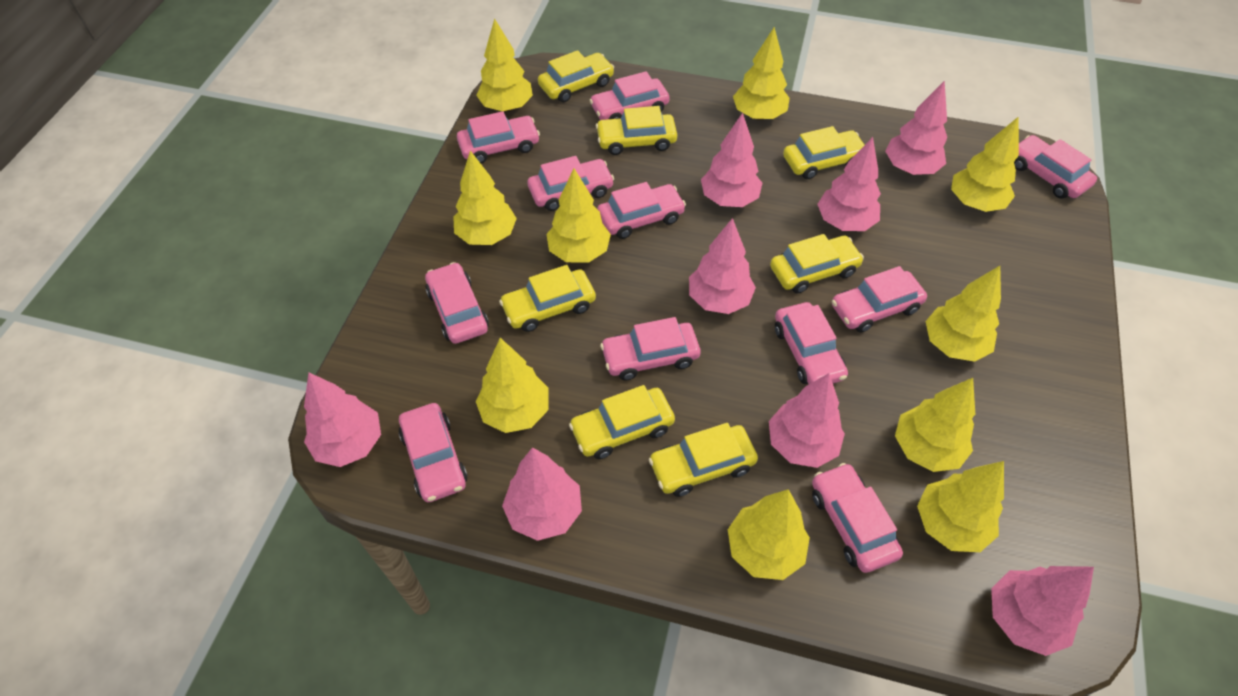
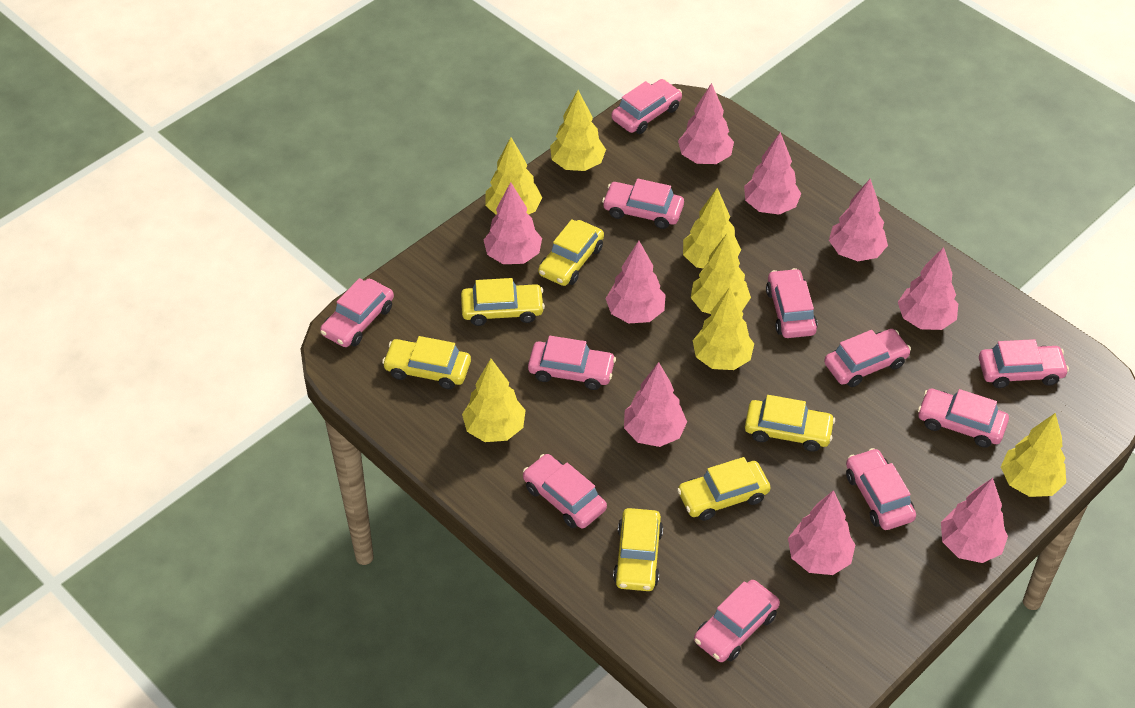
pink tree: [304,373,381,467] [502,447,582,541] [689,218,756,314] [701,113,762,207] [769,373,845,468] [817,137,881,231] [885,81,947,175] [991,566,1094,656] = 8 -> [484,182,542,264] [605,241,666,323] [624,362,687,447] [678,83,734,164] [744,132,801,215] [788,490,855,575] [829,179,888,261] [898,247,958,330] [941,478,1008,563] = 9
yellow car: [499,265,596,332] [538,50,614,102] [569,385,675,459] [596,106,677,155] [649,423,758,497] [770,234,864,294] [783,126,864,179] = 7 -> [382,336,471,389] [461,278,545,326] [538,219,604,286] [613,508,663,591] [677,457,770,521] [745,395,835,452] = 6
yellow tree: [453,151,517,245] [476,18,533,112] [476,338,549,433] [546,168,611,262] [728,489,810,580] [733,27,790,120] [895,378,975,472] [917,461,1004,552] [926,266,1001,362] [951,116,1019,212] = 10 -> [462,359,526,442] [485,137,542,215] [550,90,606,171] [683,188,741,268] [691,234,751,314] [693,287,754,370] [1001,413,1066,497] = 7

